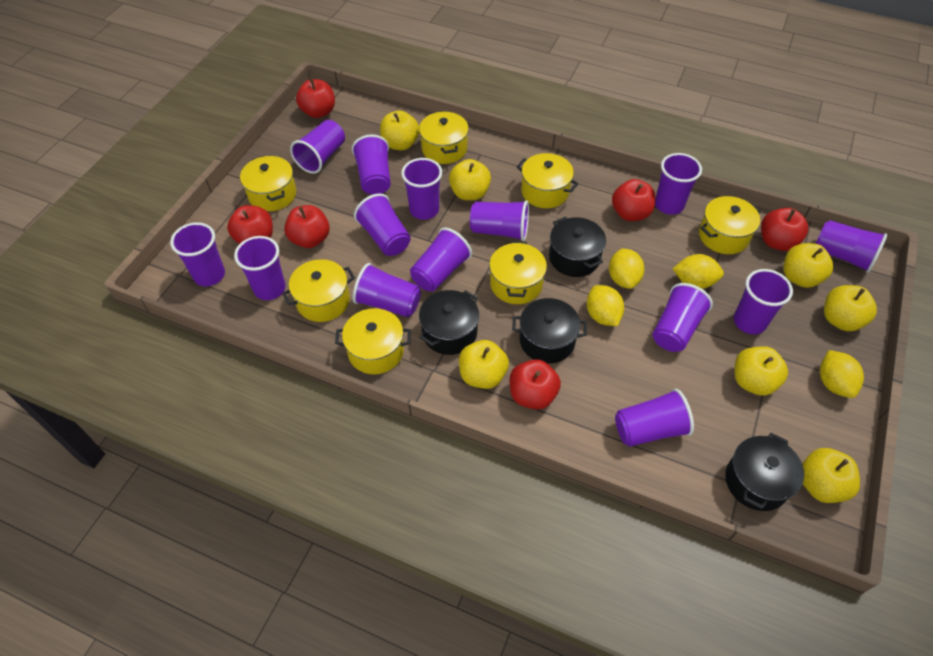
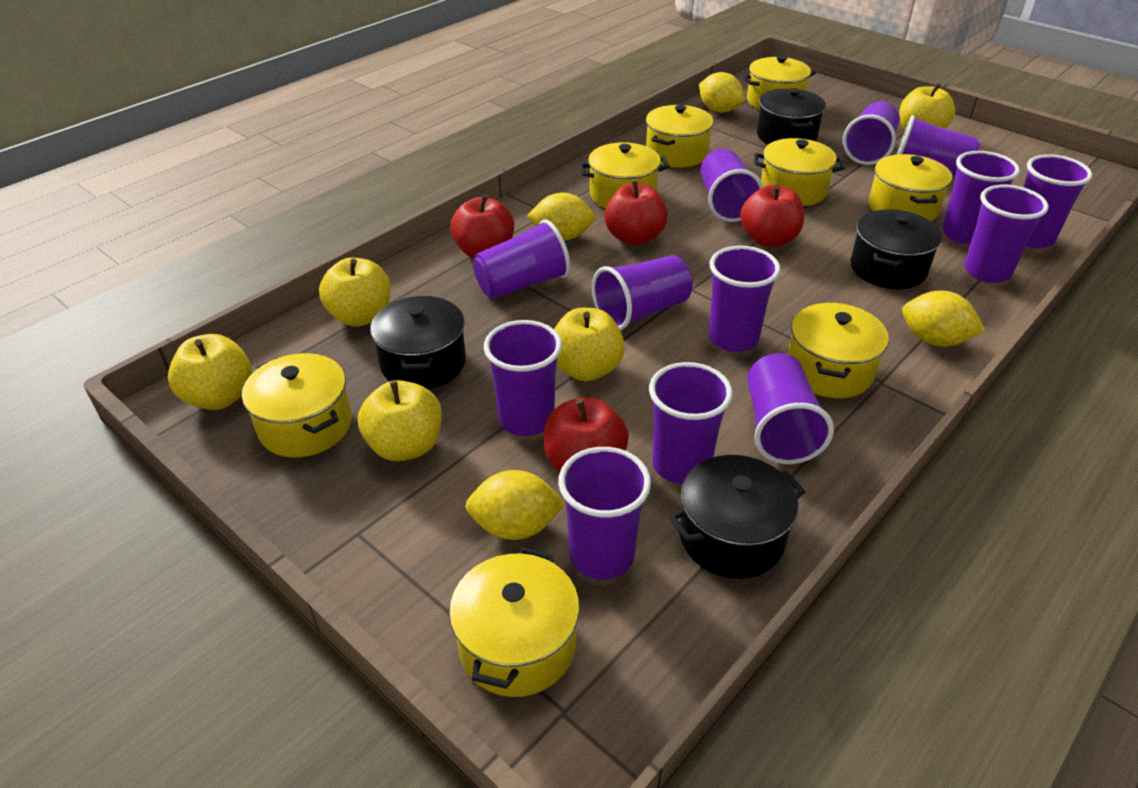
purple cup: [170,222,225,286] [234,236,286,300] [290,120,345,174] [352,135,391,195] [353,263,421,317] [354,194,410,256] [401,158,442,220] [410,228,472,291] [470,200,529,241] [615,389,694,447] [652,283,713,352] [655,153,702,215] [734,269,793,334] [816,220,888,273] = 14 -> [473,219,570,299] [484,320,562,436] [558,447,651,580] [592,255,693,330] [649,362,733,484] [700,149,763,222] [709,246,781,352] [747,353,834,464] [843,101,899,165] [896,115,980,176] [942,151,1020,244] [964,185,1049,283] [1024,154,1092,248] = 13
red apple: [227,205,273,244] [284,205,330,248] [296,78,335,118] [510,359,561,410] [612,179,656,221] [761,208,808,251] = 6 -> [450,195,514,259] [544,397,629,472] [604,180,668,245] [740,185,804,247] = 4
yellow apple: [380,110,419,150] [449,159,491,200] [459,340,509,389] [735,346,788,396] [784,243,833,288] [802,448,860,503] [824,285,877,331] = 7 -> [168,334,252,410] [319,258,391,327] [358,380,442,461] [554,308,625,381] [900,83,955,130] = 5
yellow pot: [240,156,296,211] [282,259,355,322] [335,308,411,374] [419,111,469,164] [489,241,547,304] [516,153,579,208] [699,196,761,254] = 7 -> [242,353,352,457] [449,548,580,697] [579,142,670,208] [646,105,713,168] [742,56,816,109] [754,138,845,206] [788,302,889,398] [869,154,952,221] = 8

